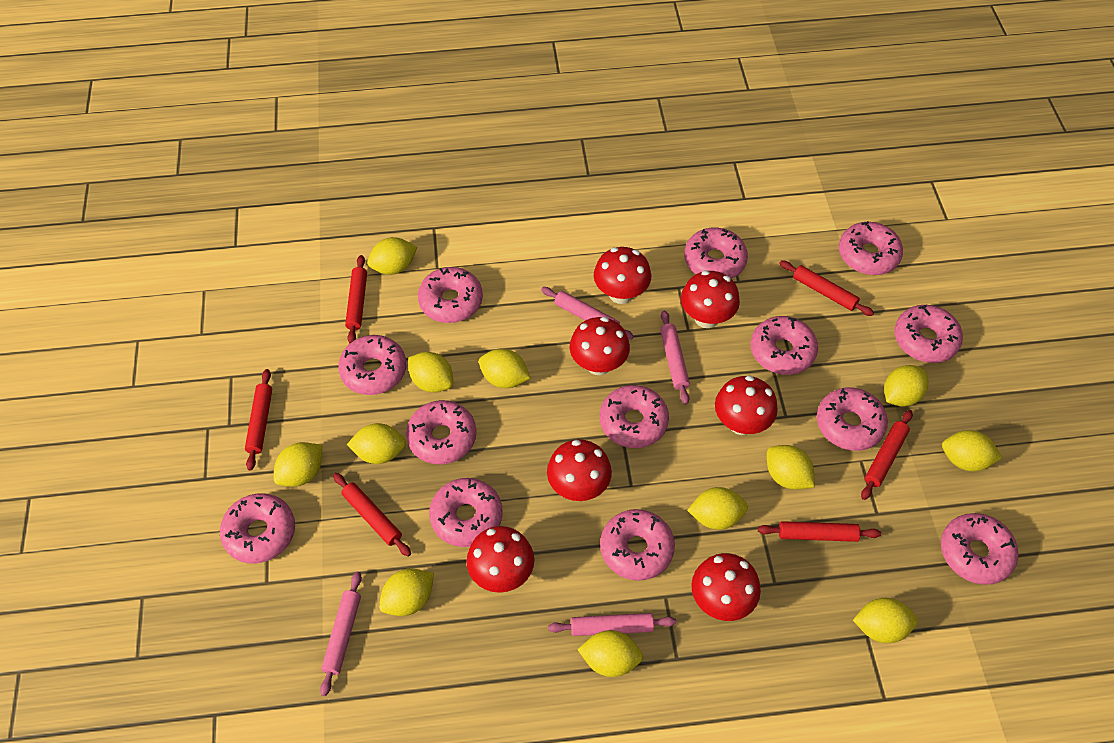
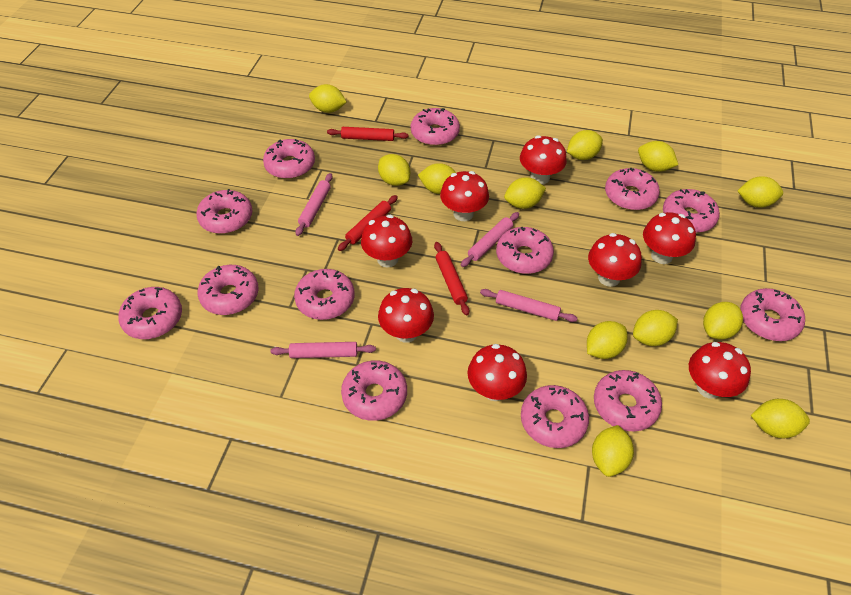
red mushroom: [466,526,534,593] [547,439,612,501] [569,317,630,375] [594,247,651,304] [681,270,740,328] [691,553,761,621] [715,375,778,435] = 7 -> [361,215,412,268] [378,288,434,343] [440,171,489,221] [468,344,527,401] [520,135,567,185] [588,233,642,287] [643,212,696,264] [689,342,751,399] = 8
red rolling pin: [245,369,272,471] [333,473,411,557] [345,255,367,343] [758,521,881,542] [779,260,874,316] [861,410,913,500] = 6 -> [327,127,409,141] [338,195,398,251] [434,242,469,316] = 3

